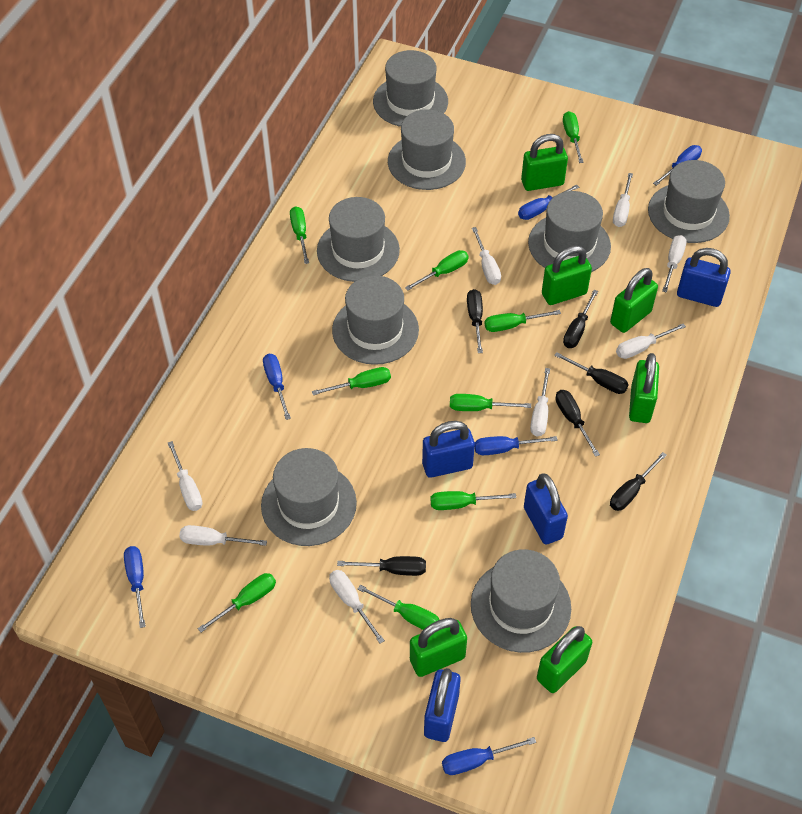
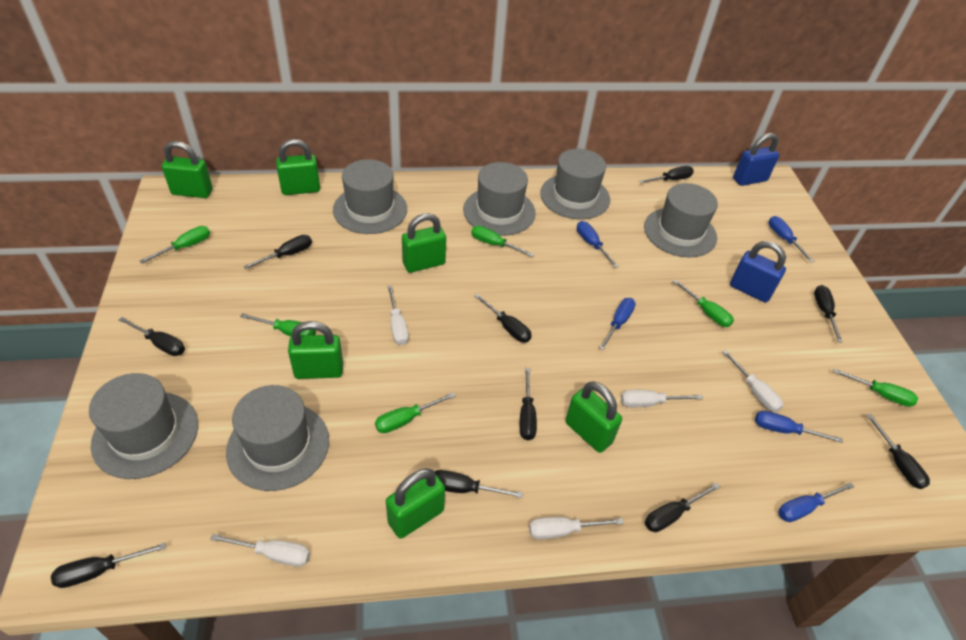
black screwdriver: [337,556,426,576] [467,289,483,353] [554,352,629,394] [556,390,600,457] [563,290,598,348] [610,452,667,511] = 6 -> [51,543,166,588] [119,317,185,356] [244,235,312,269] [435,470,523,498] [475,294,532,342] [520,368,537,440] [639,166,694,183] [645,483,720,532] [814,285,843,343] [866,414,930,489] = 10
blue padlock: [422,421,475,478] [424,668,461,742] [524,474,568,544] [677,248,731,307] = 4 -> [730,241,786,303] [733,133,779,186] = 2
blue screwdriver: [124,546,146,628] [263,354,291,420] [442,737,536,775] [475,436,558,455] [518,184,579,220] [653,145,702,186] = 6 -> [577,221,619,268] [599,298,636,350] [755,411,843,443] [768,216,814,262] [778,482,854,522] = 5
green screwdriver: [198,573,276,632] [290,206,309,264] [312,367,391,395] [358,585,439,630] [405,250,469,291] [430,491,516,510] [450,394,531,411] [484,310,561,332] [563,111,584,163] = 9 -> [140,226,210,264] [240,313,316,337] [375,393,456,433] [471,226,535,257] [673,279,734,327] [833,368,918,407] = 6
grey hat: [261,448,357,546] [317,197,400,282] [332,275,419,365] [373,50,448,127] [388,109,466,190] [471,549,571,653] [528,191,611,272] [648,160,730,243] = 8 -> [89,373,198,479] [226,385,329,491] [333,159,407,234] [463,162,536,236] [540,149,610,219] [644,183,718,257] = 6
white screwdriver: [168,441,203,511] [179,525,267,546] [329,570,385,644] [472,227,501,285] [530,368,550,436] [613,173,633,227] [616,324,686,359] [662,235,687,293] = 8 -> [210,534,310,567] [387,285,409,345] [529,517,624,539] [621,390,703,407] [722,350,783,412] = 5

